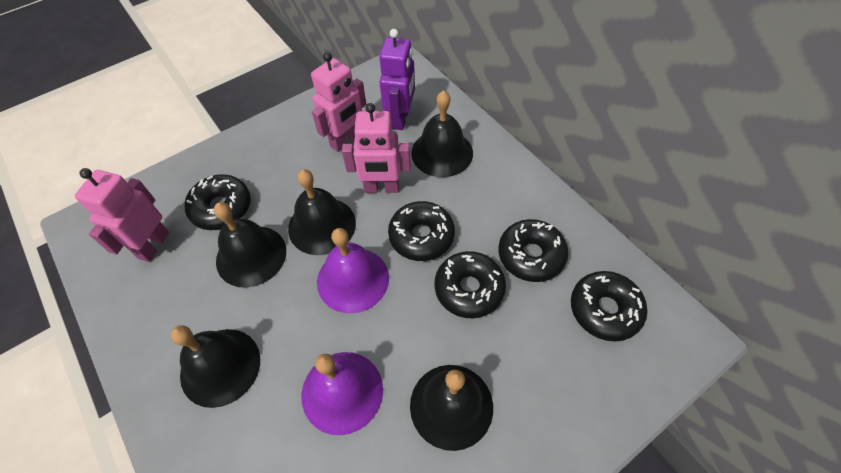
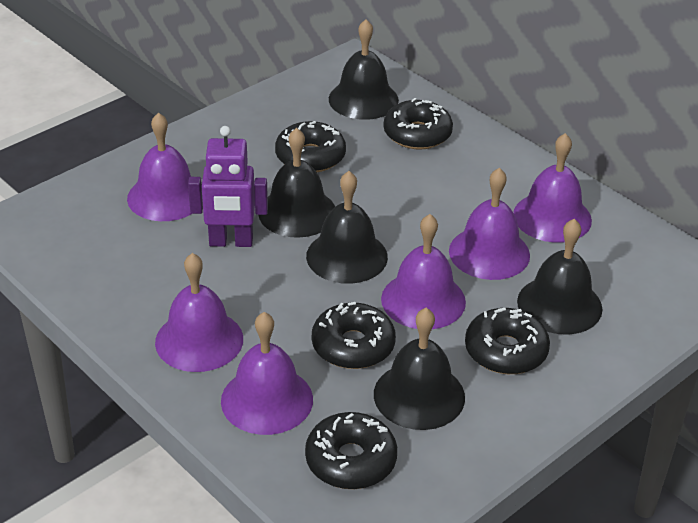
pink robot: [75,168,169,262] [311,52,366,152] [342,103,411,193] = 3 -> none = 0
purple bell: [301,352,383,435] [317,228,389,313] = 2 -> [127,112,191,221] [155,253,243,372] [221,312,313,435] [381,214,466,329] [449,168,530,280] [513,133,592,243] = 6

